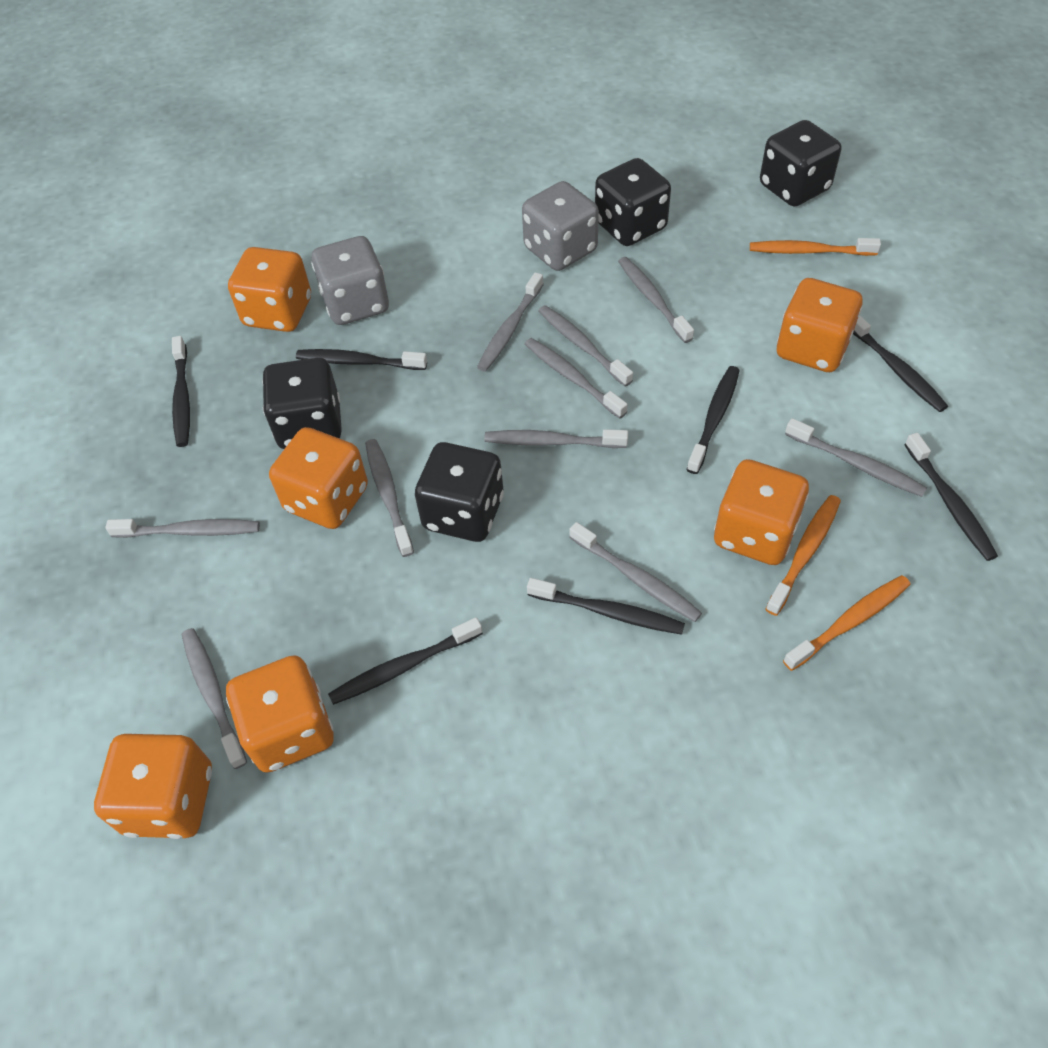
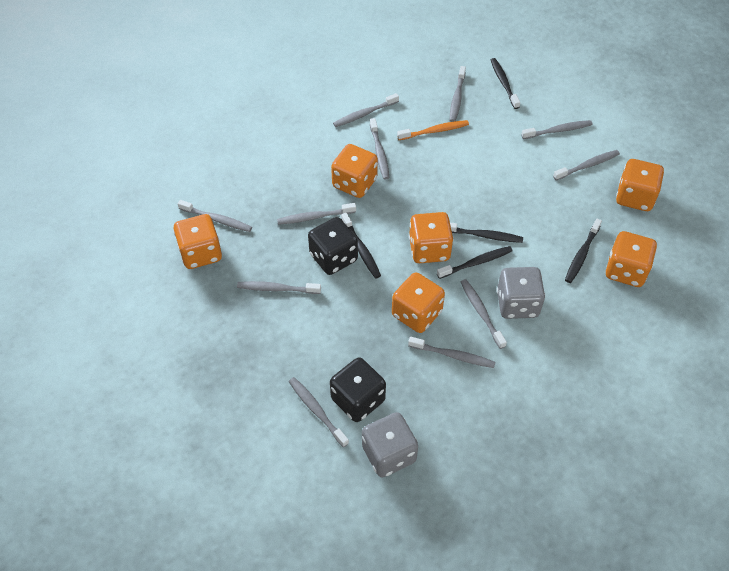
black dice: [262,358,342,449] [415,442,504,542] [595,158,671,246] [760,120,841,206] = 4 -> [308,217,358,275] [330,357,386,422] = 2
black toothbrush: [172,336,190,447] [296,349,427,370] [328,617,483,705] [527,578,685,635] [687,366,740,474] [853,315,948,412] [904,433,998,561] = 7 -> [341,213,381,279] [437,246,512,279] [450,223,523,243] [491,58,520,109] [565,218,602,283] = 5
grey toothbrush: [105,519,260,538] [182,628,247,769] [365,439,414,557] [477,272,544,372] [484,429,628,448] [525,338,627,418] [538,305,633,387] [569,522,702,622] [618,257,694,343] [785,418,927,497] = 10 -> [178,200,252,232] [237,281,321,294] [277,203,356,225] [289,377,349,447] [333,93,399,127] [370,118,390,179] [408,337,495,368] [450,66,466,122] [461,279,507,349] [521,120,593,139] [553,150,620,180] = 11
orange toothbrush: [750,238,881,256] [765,495,841,616] [783,575,911,671] = 3 -> [397,120,469,140] = 1

